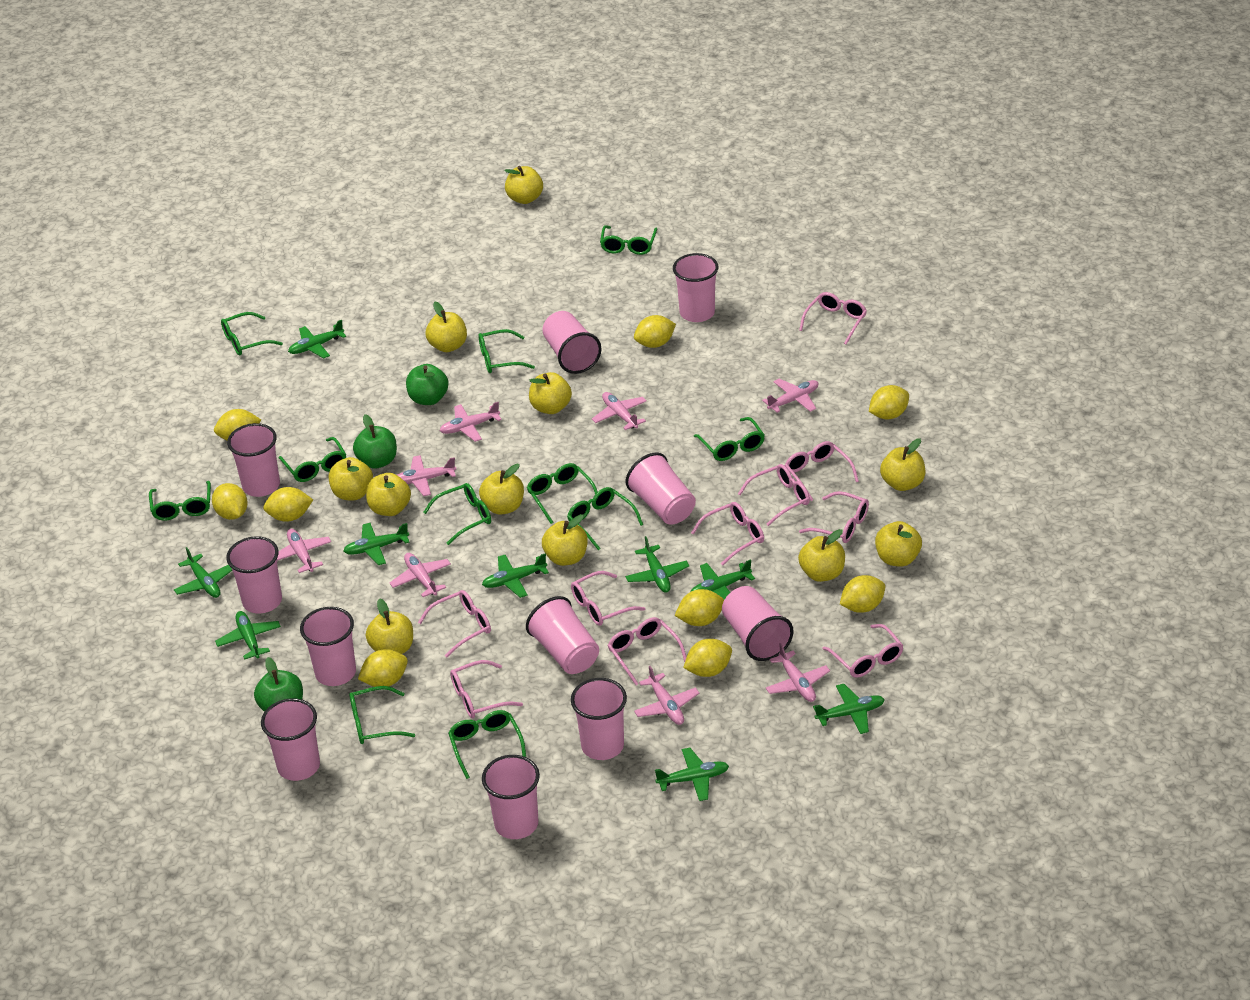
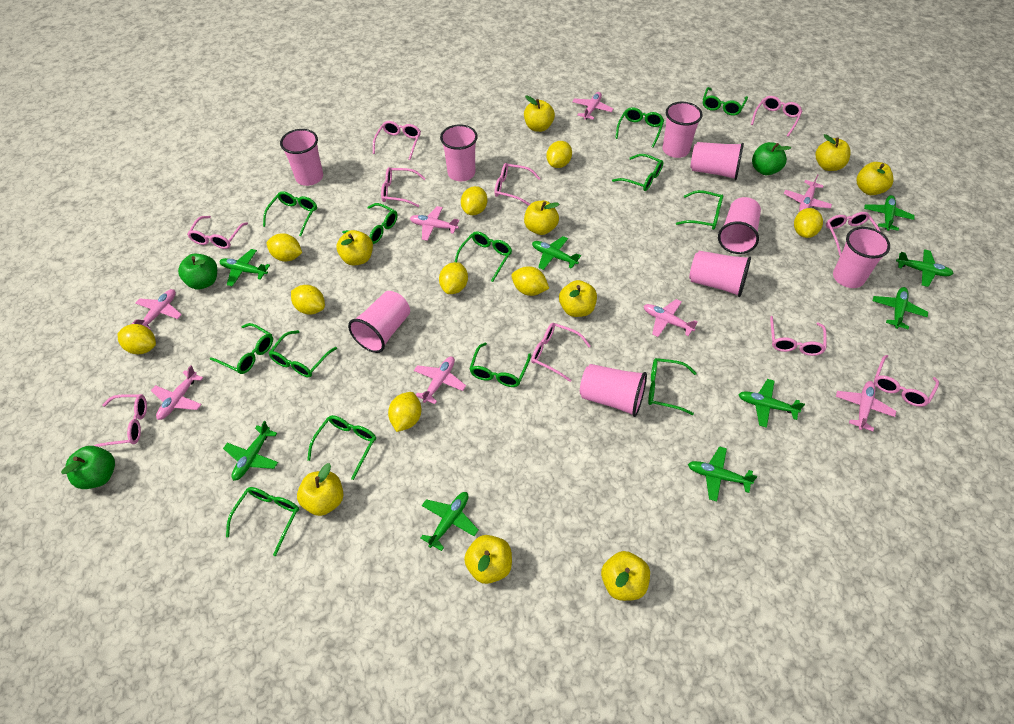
green glasses: [149,481,211,521] [221,312,283,356] [279,437,347,482] [349,686,415,744] [423,483,491,545] [448,710,526,779] [478,329,535,373] [527,463,598,524] [567,487,643,550] [600,225,657,255] [694,417,765,461] = 11 -> [210,323,273,374] [226,487,299,556] [263,191,317,236] [269,330,337,377] [307,415,376,480] [342,203,397,244] [455,231,512,282] [469,343,531,387] [612,154,664,191] [615,107,664,148] [648,358,697,415] [676,190,723,230] [703,87,748,116] = 13
pink cup: [226,536,282,614] [227,423,280,497] [261,698,320,781] [300,607,356,686] [482,755,540,839] [526,596,599,674] [543,311,601,374] [571,678,627,760] [626,452,696,525] [673,253,719,322] [722,586,794,661] = 11 -> [280,129,323,186] [348,291,410,353] [440,124,478,181] [580,364,647,417] [662,102,703,158] [689,251,751,297] [690,142,744,180] [718,197,761,254] [833,227,890,288] = 9
yellow apple: [329,457,373,500] [366,473,411,516] [366,598,413,654] [425,302,467,352] [479,464,524,515] [504,166,543,204] [529,372,572,414] [542,514,588,566] [798,529,845,582] [875,521,922,566] [880,439,925,491] = 11 -> [297,463,344,516] [336,230,373,266] [464,535,512,584] [524,95,555,132] [524,201,559,235] [559,280,597,317] [601,551,650,601] [815,134,851,171] [857,162,894,195] = 9

